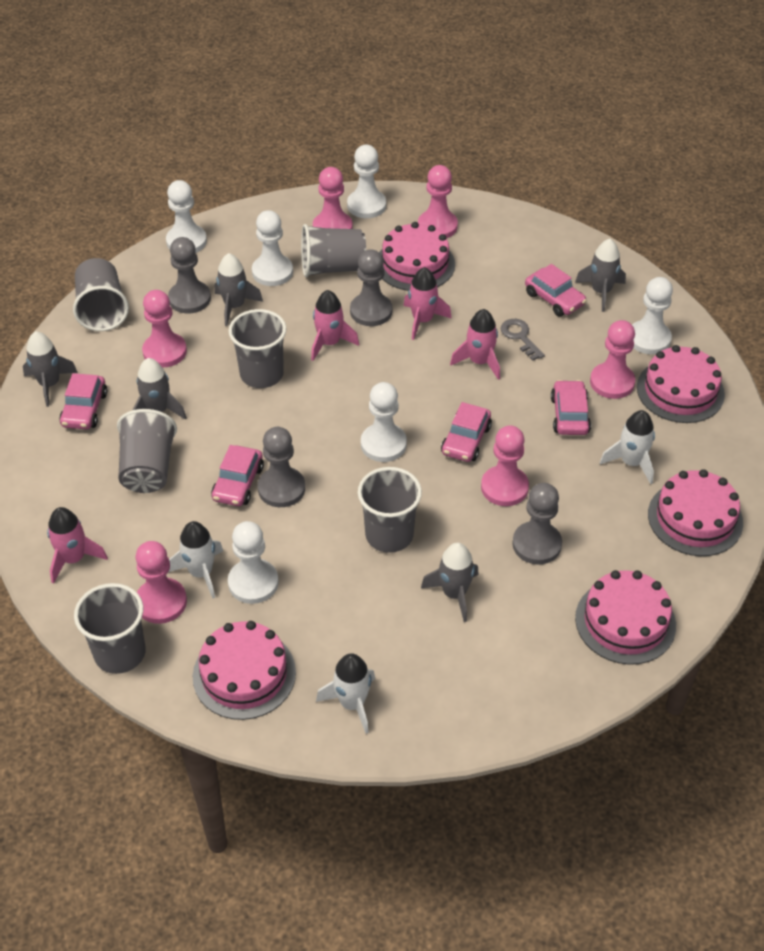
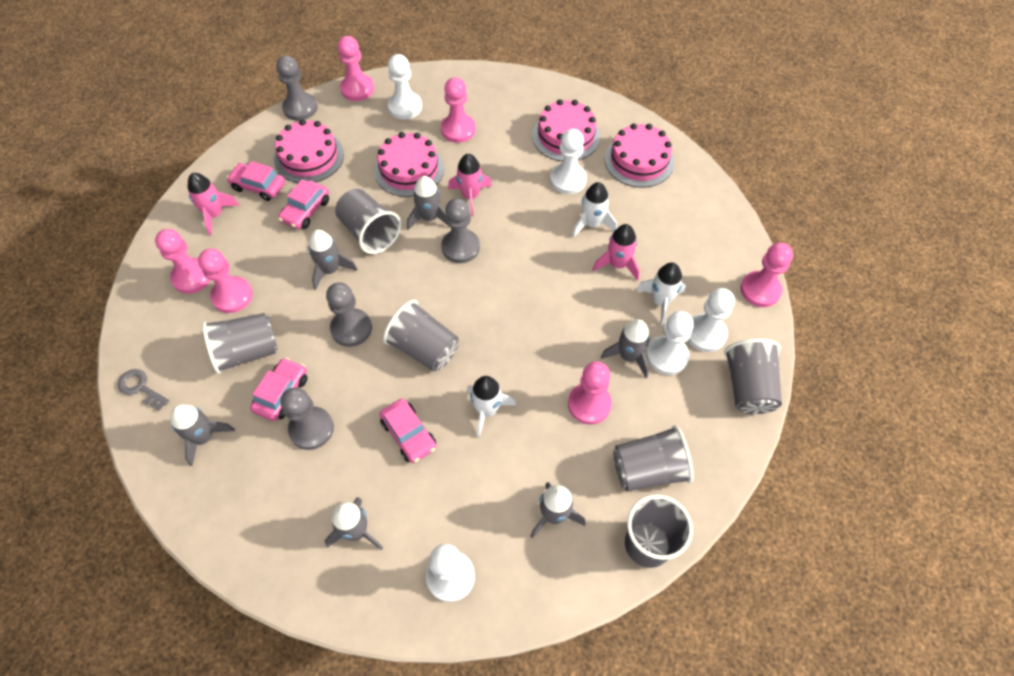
grey rocket: [23,331,78,407] [133,358,187,420] [215,253,263,326] [421,543,479,622] [575,239,626,312] = 5 -> [171,404,235,466] [308,230,358,290] [324,497,383,550] [407,176,447,230] [531,482,586,538] [601,319,650,378] = 6
pink cake: [193,621,296,720] [379,222,455,291] [575,570,676,665] [637,345,725,423] [648,469,743,556] = 5 -> [274,119,344,183] [374,132,444,197] [532,99,600,161] [605,123,674,187] = 4
pink car: [59,373,107,429] [211,445,264,506] [441,402,492,462] [525,264,587,316] [551,380,591,435] = 5 -> [227,161,285,201] [250,358,307,421] [278,179,329,229] [380,398,436,463] = 4
pink rocket: [47,507,108,584] [311,290,359,361] [404,267,452,340] [450,309,500,380] = 4 -> [188,173,239,235] [448,154,492,216] [593,224,640,281] = 3
white pawn: [166,180,207,253] [228,521,278,604] [252,210,293,286] [347,145,386,218] [361,382,407,462] [632,277,673,354] = 6 -> [388,54,422,119] [426,544,475,602] [550,129,587,194] [646,311,694,375] [688,288,735,352] = 5

